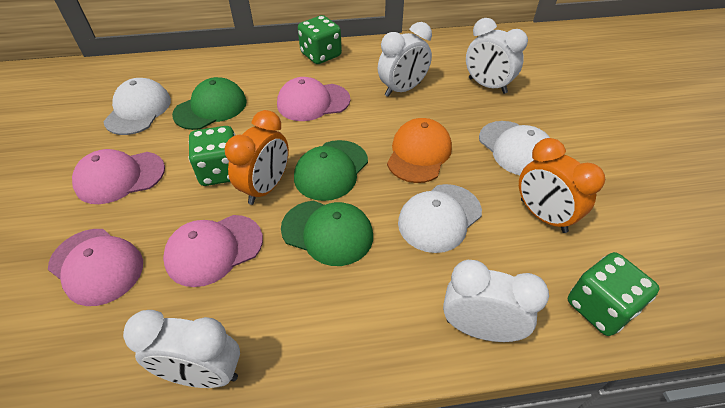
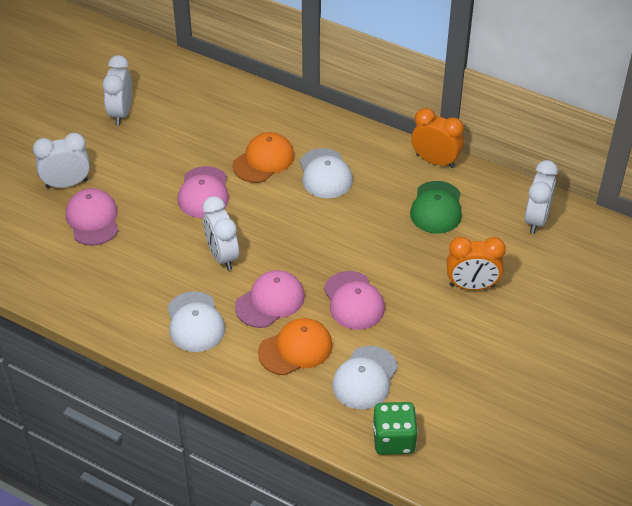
green cap: [172,77,247,130] [281,201,373,266] [294,140,368,201] = 3 -> [410,181,462,234] = 1
green dice: [189,126,235,186] [298,15,342,64] [568,252,659,336] = 3 -> [373,402,418,455] = 1
orange cap: [387,118,452,183] = 1 -> [233,132,295,183] [258,318,333,375] = 2

